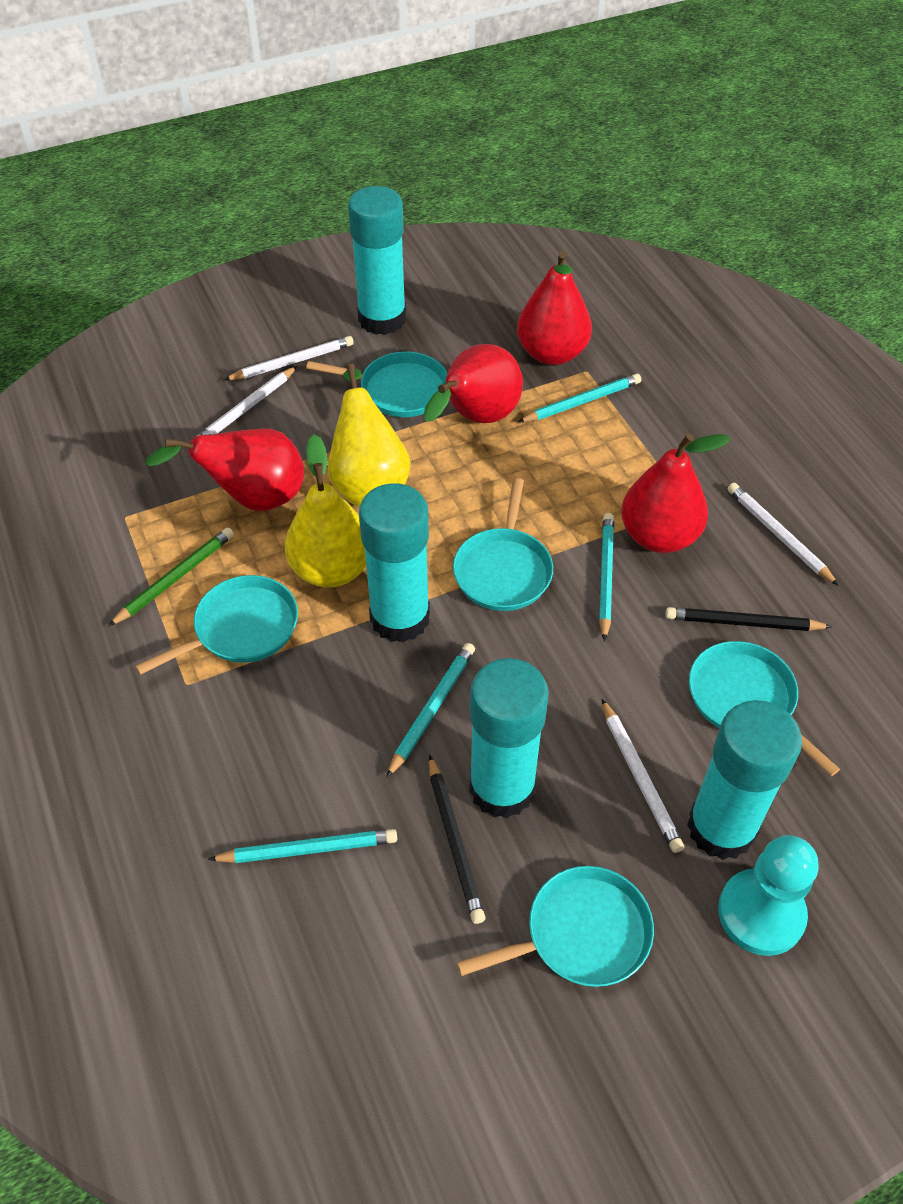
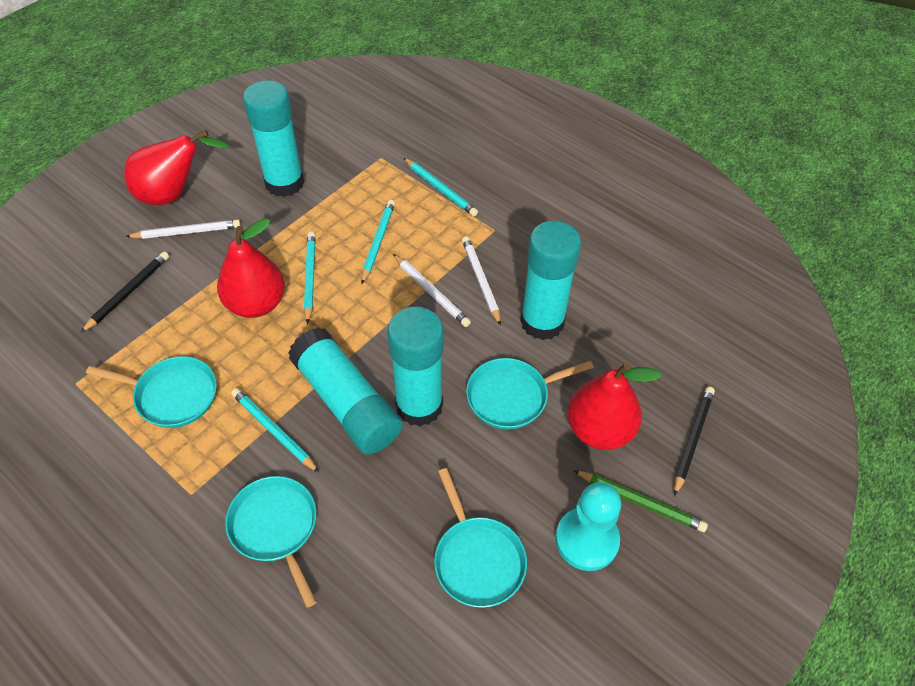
red pear: [145,428,304,511] [423,344,523,423] [517,251,592,365] [621,433,730,553] = 4 -> [124,130,230,205] [217,218,285,318] [568,362,661,450] = 3
turquoise pan: [135,575,298,675] [306,351,447,417] [453,478,553,611] [457,866,654,987] [689,641,840,776] = 5 -> [86,356,217,428] [225,476,317,608] [434,468,527,608] [466,358,594,429] = 4
white pencil: [197,366,297,436] [224,336,354,380] [602,699,684,853] [728,483,839,586] = 4 -> [125,220,241,239] [393,254,471,327] [462,236,501,326] = 3
yellow pear: [285,434,366,588] [328,364,411,506] = 2 -> none = 0

